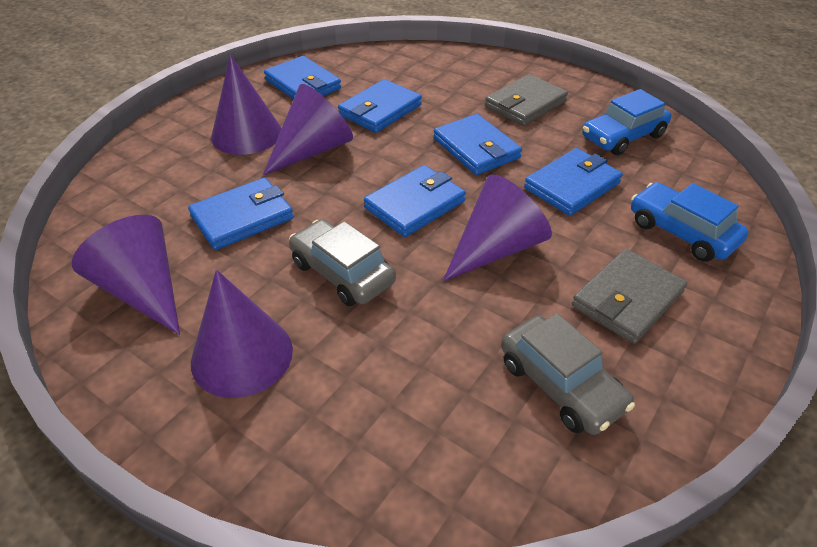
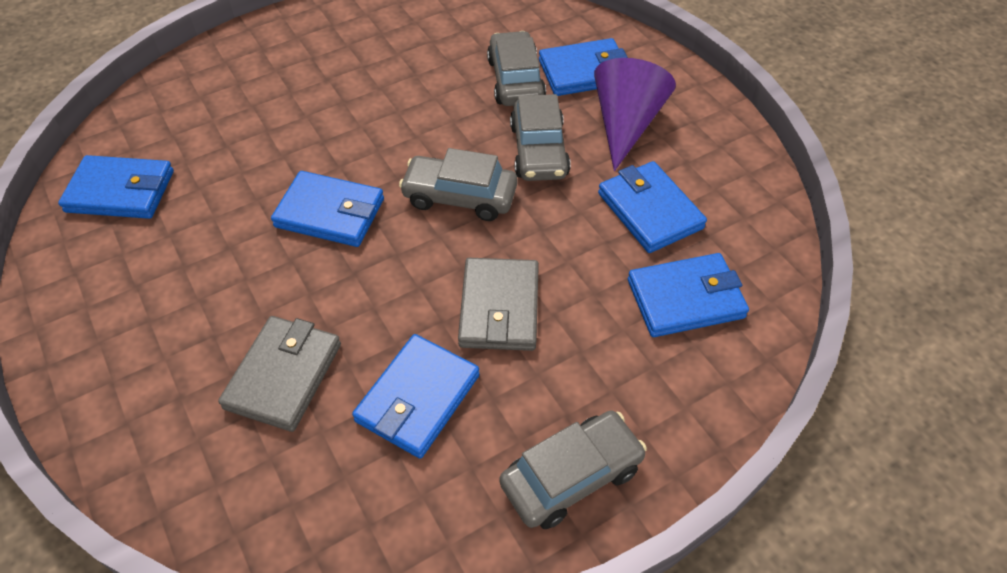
blue car: [582,89,671,155] [631,182,749,262] = 2 -> none = 0
grey car: [289,219,396,306] [501,313,635,435] = 2 -> [399,148,518,221] [487,31,546,106] [499,410,647,529] [510,94,571,181] = 4
purple cone: [72,215,180,335] [191,270,293,398] [211,54,282,155] [263,84,353,175] [443,174,552,281] = 5 -> [594,58,676,171] = 1

